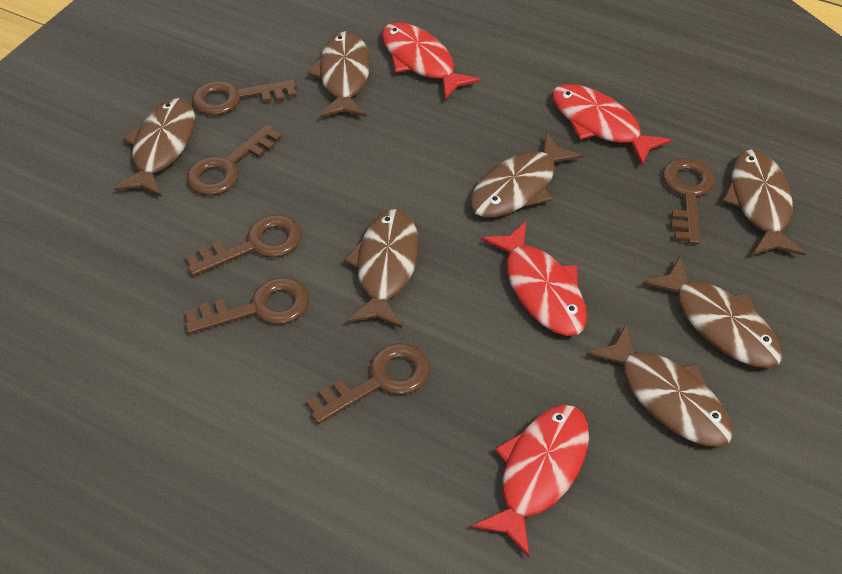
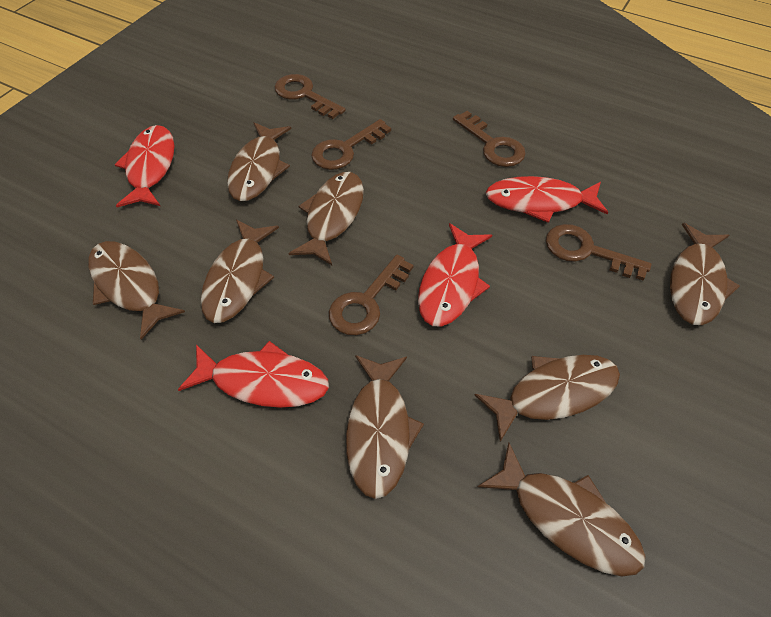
brown fish: [113,98,195,197] [308,31,370,117] [344,209,419,328] [470,132,584,218] [586,324,733,447] [642,256,783,368] [723,149,806,256] = 7 -> [88,241,185,339] [201,219,279,323] [227,122,292,201] [288,172,364,265] [346,355,424,499] [475,355,620,442] [478,443,646,576] [670,223,740,325] = 8
brown key: [185,215,302,276] [185,278,309,334] [186,125,282,195] [192,79,297,115] [306,343,430,424] [663,158,715,244] = 6 -> [274,74,346,119] [311,119,391,170] [329,255,414,335] [453,111,526,167] [546,224,651,281] = 5

